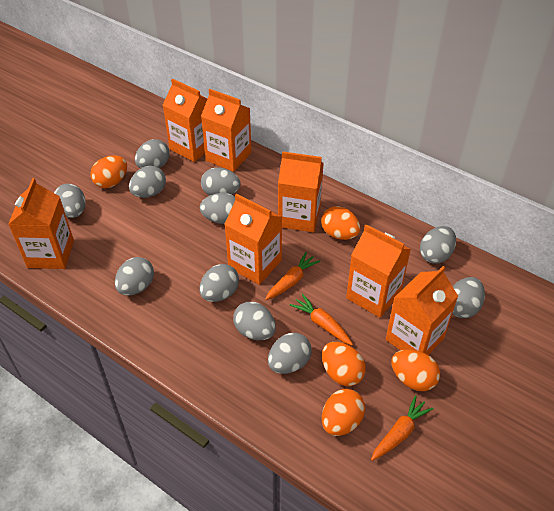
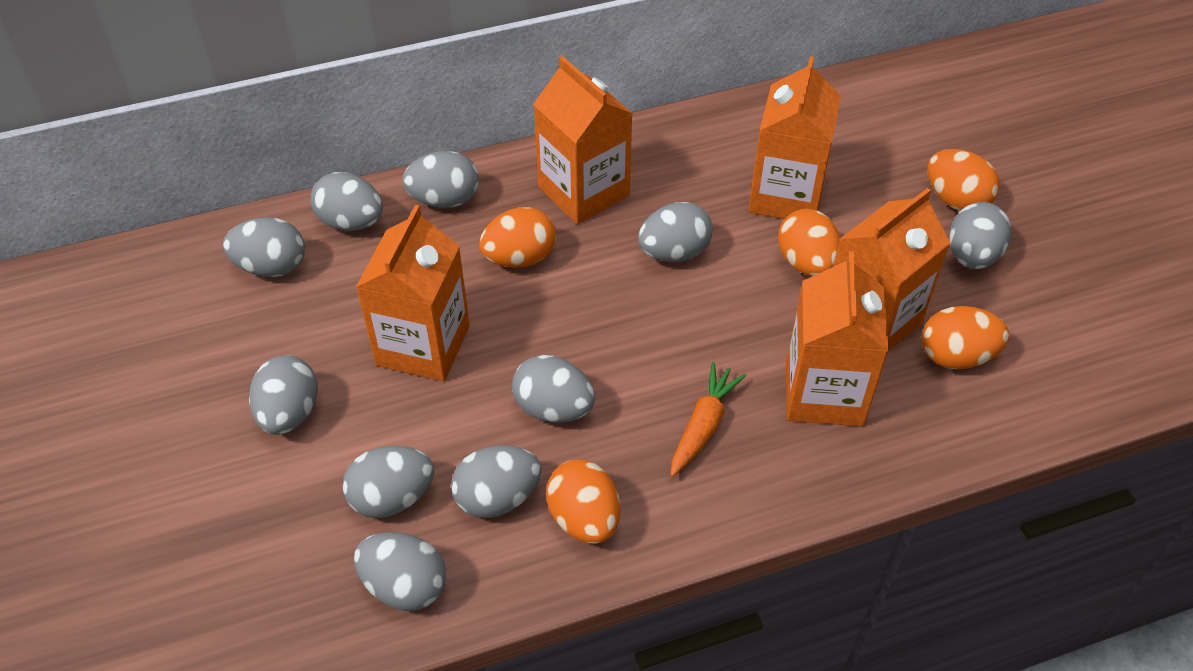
grey egg: [54,184,86,218] [115,257,154,295] [129,166,166,198] [135,139,169,168] [200,193,235,224] [200,264,239,302] [201,168,241,196] [233,302,276,340] [268,333,312,374] [420,226,456,264] [452,277,485,318] = 11 -> [223,217,305,277] [249,355,318,435] [310,172,383,231] [342,446,435,518] [354,532,446,611] [402,151,479,208] [451,446,542,518] [512,355,595,423] [638,202,713,262] [949,202,1011,269] = 10
orange carrot: [265,252,320,300] [290,294,353,345] [371,395,434,461] = 3 -> [670,362,746,477] = 1
orange carton: [8,178,74,269] [163,79,208,162] [201,89,251,172] [224,194,282,285] [278,151,324,233] [346,224,411,318] [386,266,458,355] = 7 -> [356,205,470,381] [533,56,633,224] [748,56,841,219] [786,251,889,427] [833,188,950,352] = 5

